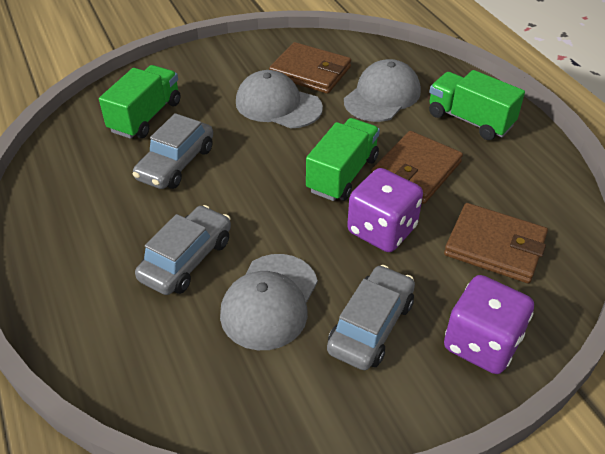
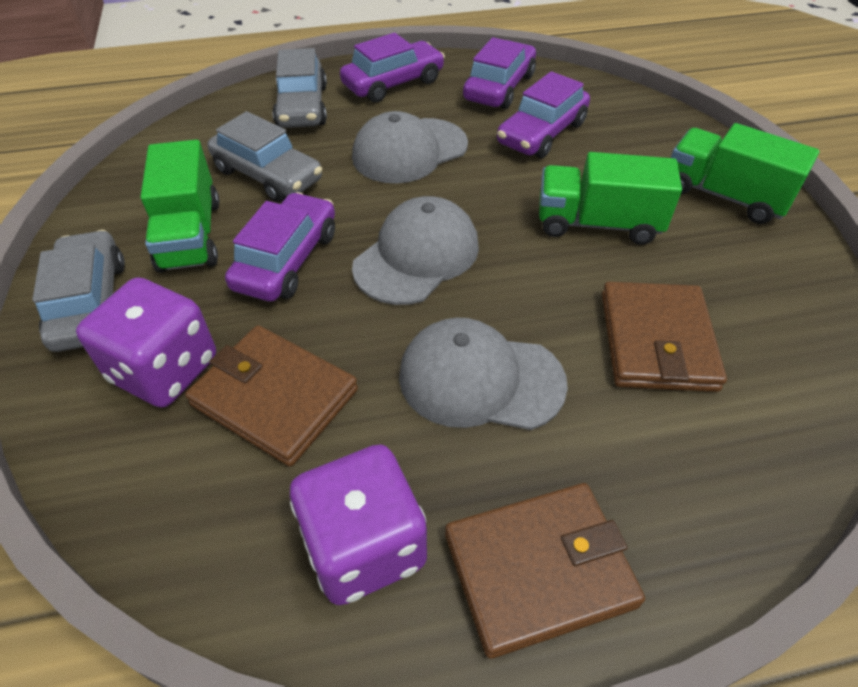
purple car: none = 0 -> [225,192,335,302] [340,33,445,103] [463,37,536,109] [497,71,590,158] = 4

